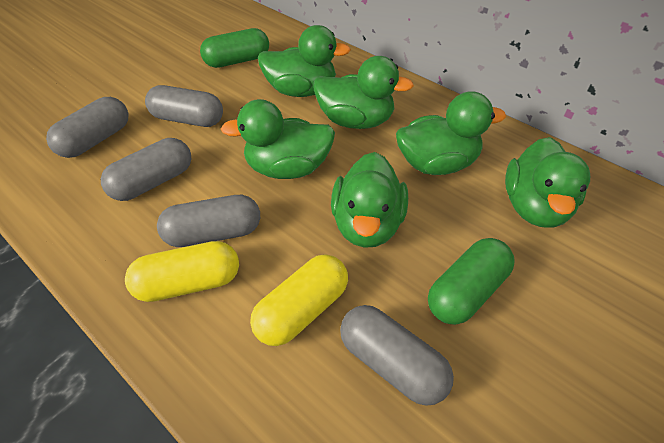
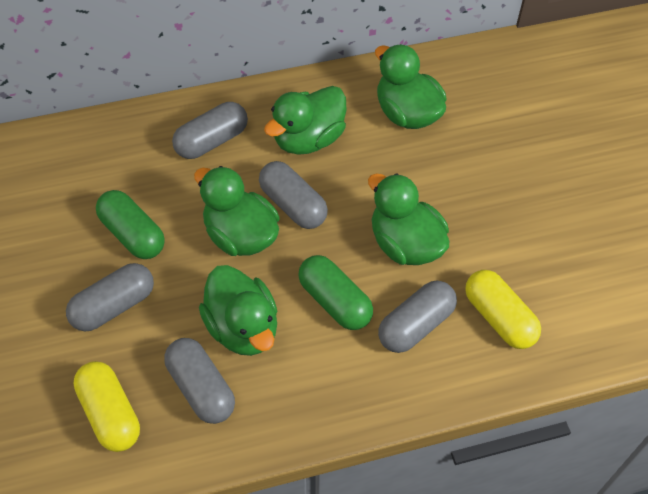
green duck: [221,99,335,179] [258,25,351,97] [314,56,414,129] [331,152,408,248] [396,91,506,175] [505,137,590,227] = 6 -> [194,166,279,256] [199,265,277,356] [264,86,346,155] [368,173,449,265] [375,44,446,129] = 5

